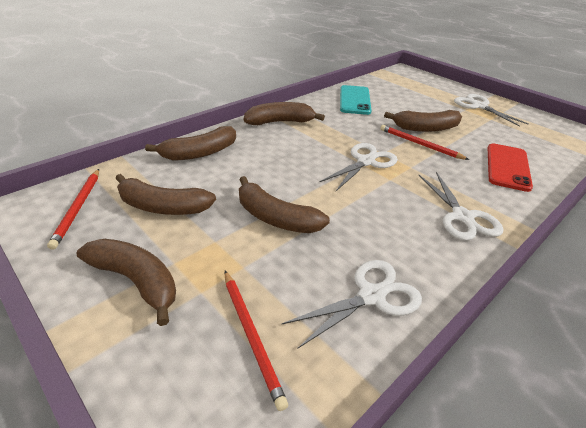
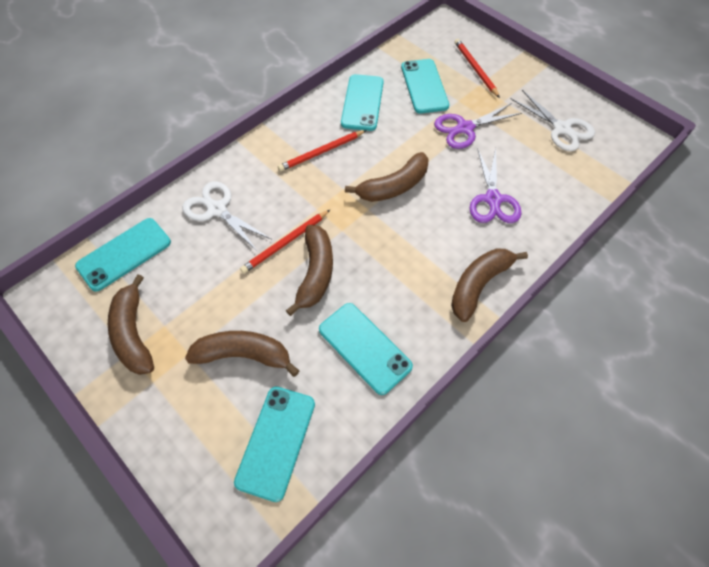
brown banana: [76,239,176,326] [115,174,216,215] [145,126,236,161] [239,176,330,233] [244,102,325,125] [384,110,462,132] = 6 -> [108,274,154,375] [185,331,299,377] [286,225,333,316] [345,152,429,202] [451,248,528,322] = 5
purple scissors: none = 0 -> [434,103,522,149] [470,148,522,223] = 2
red phone: [488,143,533,192] = 1 -> none = 0
turquoise phone: [340,85,372,115] = 1 -> [75,218,171,292] [234,387,315,502] [319,303,413,395] [341,74,384,131] [401,59,449,113] = 5
white scissors: [282,260,422,348] [320,143,398,191] [419,172,503,241] [454,94,529,127] = 4 -> [183,182,271,251] [511,90,595,151] = 2

